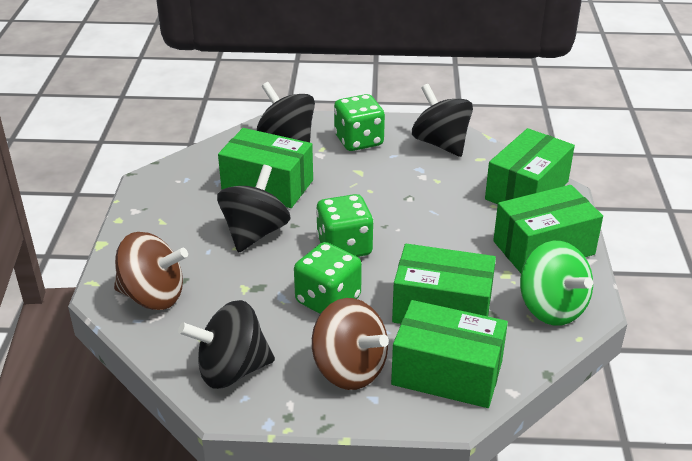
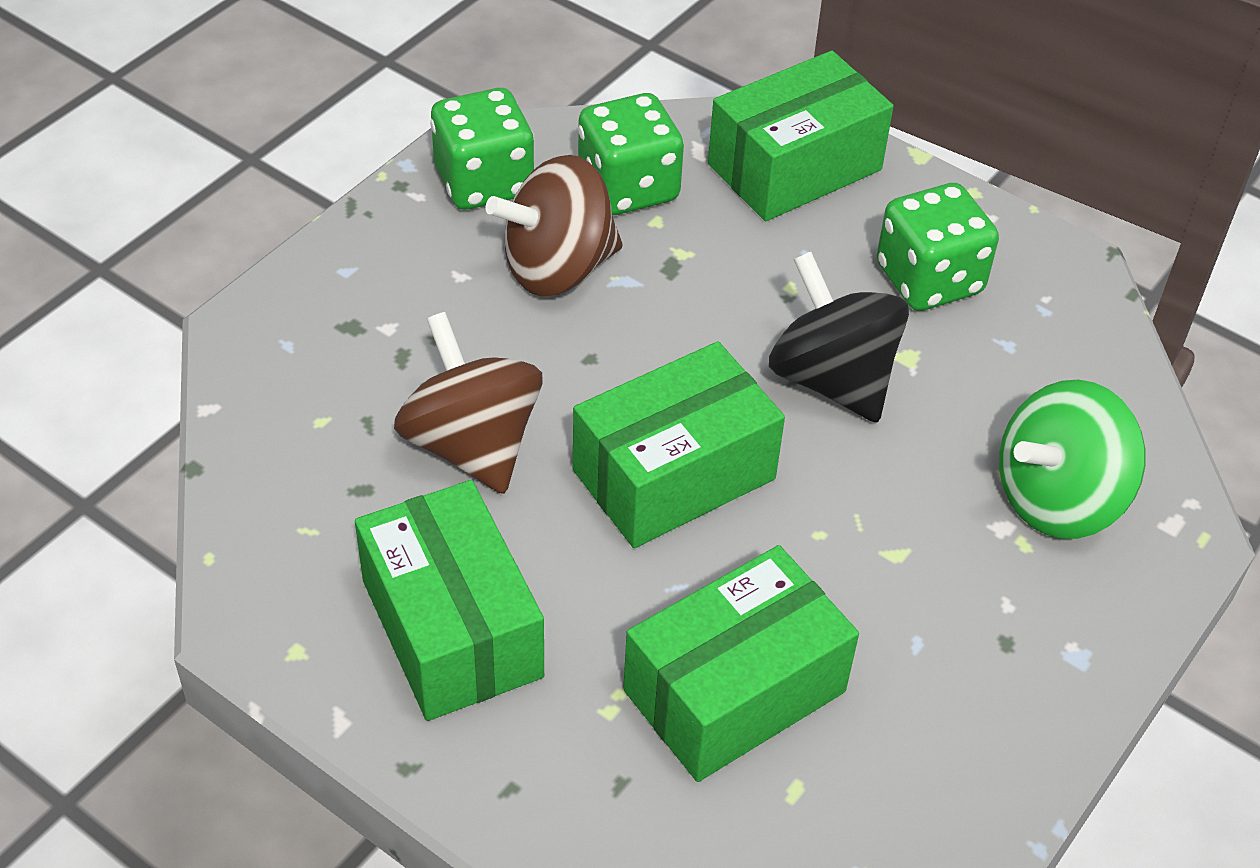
black spinning top: [178,300,275,389] [217,165,290,253] [257,82,315,143] [412,84,473,157] = 4 -> [769,252,909,423] = 1
green box: [218,128,313,208] [391,300,508,408] [392,244,496,324] [485,128,575,204] [493,185,603,273] = 5 -> [355,480,544,721] [573,341,785,548] [623,545,859,782] [708,50,894,221] = 4

